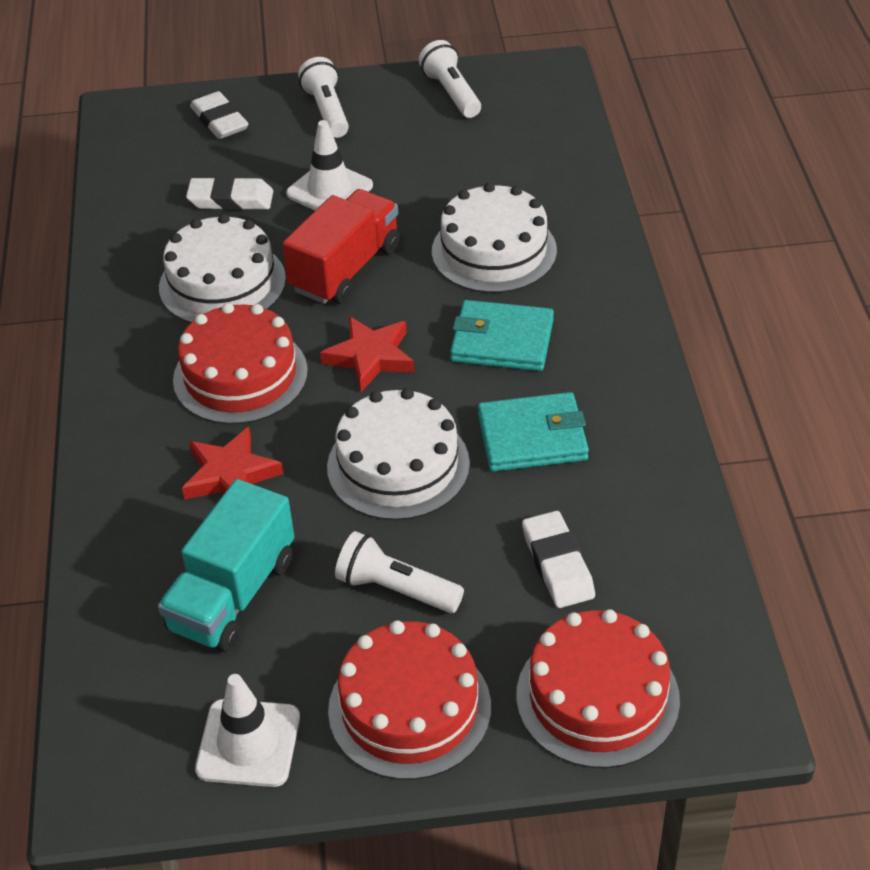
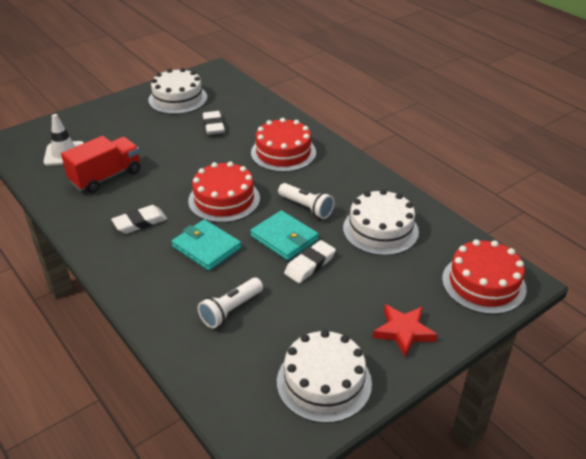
red star: [182,427,283,500] [320,316,415,392] = 2 -> [373,304,438,358] = 1
turquoise truck: [158,479,294,652] = 1 -> none = 0
white flashlight: [298,57,349,138] [335,531,464,613] [419,40,481,118] = 3 -> [198,278,263,329] [278,183,335,219] = 2
white traffic cone: [195,674,300,787] [286,120,373,210] = 2 -> [43,114,84,166] = 1

